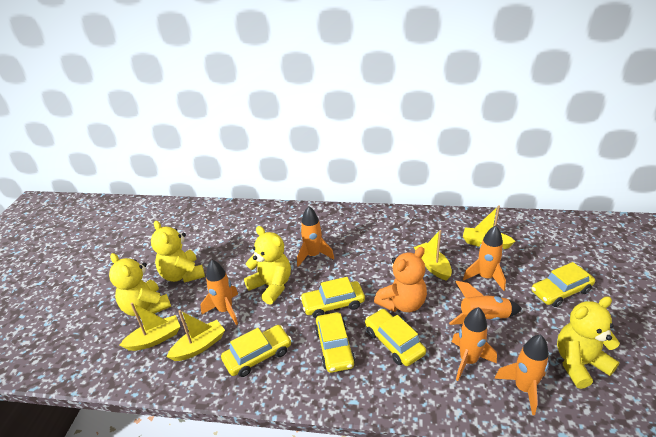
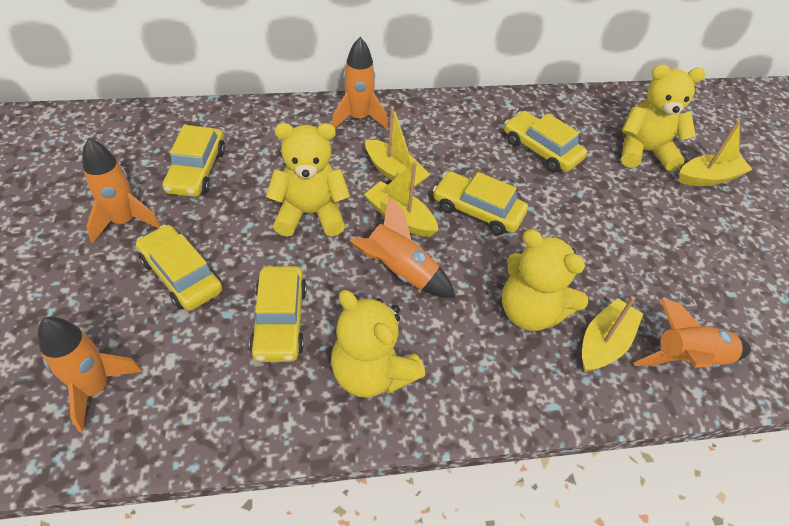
orange rocket: [201,260,238,325] [297,206,334,267] [449,281,522,325] [452,307,497,381] [463,225,506,291] [494,335,549,415] = 6 -> [38,317,142,432] [83,138,161,243] [332,37,388,129] [350,196,456,298] [634,299,751,368] = 5
orange teddy bear: [374,247,427,313] = 1 -> none = 0

